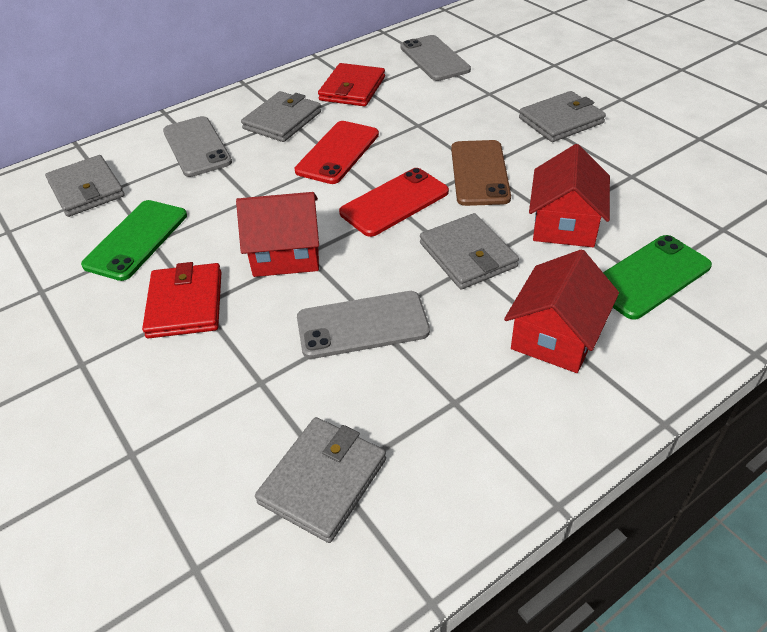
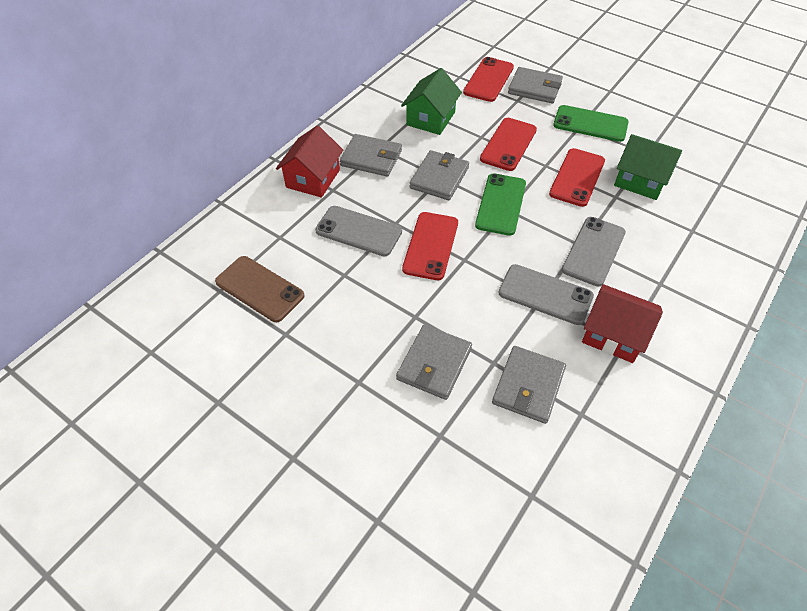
green house: none = 0 -> [401,68,462,135] [614,134,682,200] = 2
red house: [236,192,319,277] [504,249,619,373] [529,144,610,247] = 3 -> [276,125,343,198] [582,284,663,363] = 2
red phone: [295,121,379,184] [339,168,449,237] = 2 -> [402,212,458,280] [463,57,514,102] [480,118,537,171] [549,148,605,207] = 4
red wallet: [142,262,222,338] [318,63,385,107] = 2 -> none = 0

